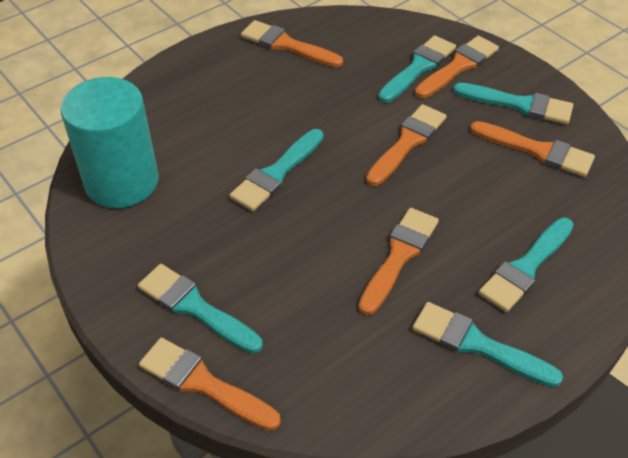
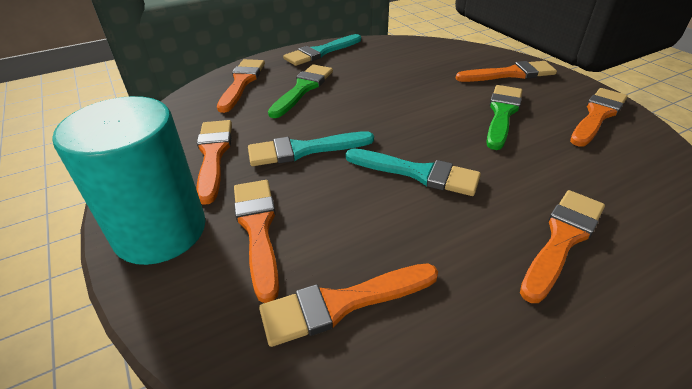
green brush: none = 0 -> [268,64,333,118] [486,85,522,150] = 2
orange brush: [139,337,281,431] [241,20,343,67] [359,208,439,315] [366,104,447,186] [415,36,499,98] [470,121,595,177] = 6 -> [196,120,232,205] [217,59,265,113] [234,180,279,303] [259,263,438,347] [455,61,557,82] [520,190,605,303] [570,88,628,147] = 7
turquoise brush: [138,264,263,354] [230,129,324,211] [378,35,456,103] [412,302,563,387] [453,83,573,124] [479,218,574,312] = 6 -> [248,131,374,166] [283,34,361,66] [346,148,481,196] = 3

